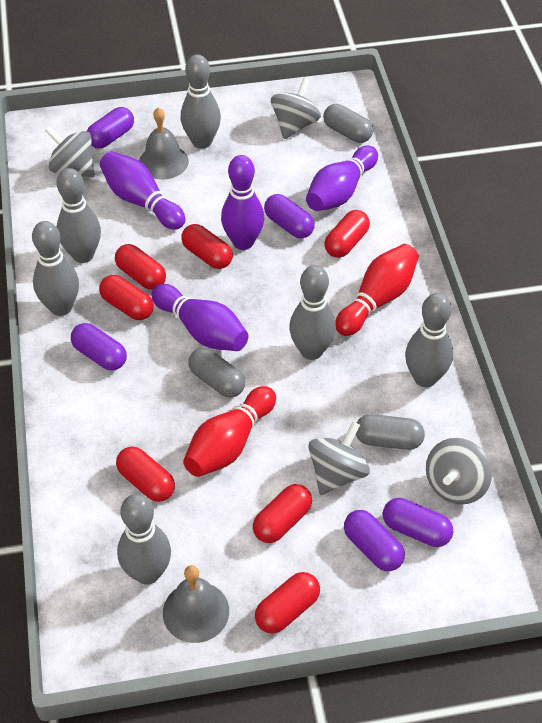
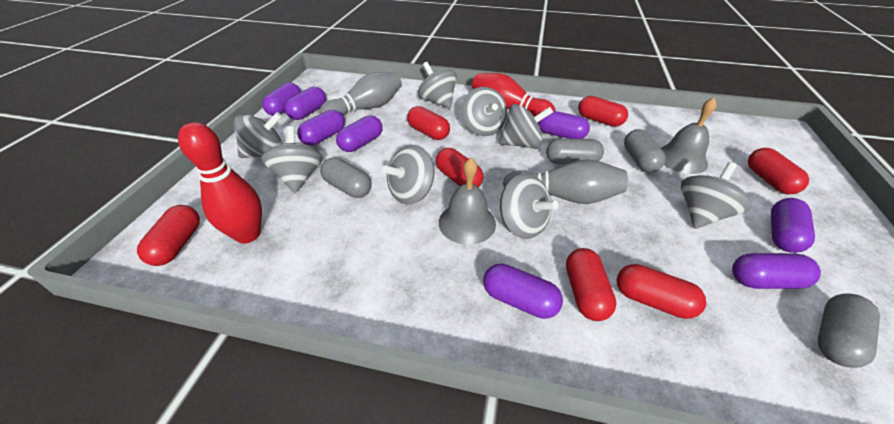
grey bowling pin: [32,221,79,316] [57,168,101,263] [117,494,171,585] [181,54,221,149] [289,265,336,360] [405,293,453,387] = 6 -> [319,72,402,115] [503,159,628,204] = 2
grey capsule: [189,348,245,398] [323,104,373,143] [356,414,425,450] = 3 -> [320,158,372,198] [546,139,604,164] [624,129,666,173] [818,294,880,368] = 4
grey spinning top: [45,126,95,177] [271,78,321,139] [308,422,370,495] [426,438,492,504] = 4 -> [234,112,283,158] [261,126,323,193] [382,145,434,204] [418,62,457,109] [462,87,507,136] [499,104,553,149] [500,174,558,239] [681,162,752,229] = 8
purple bowling pin: [100,151,185,230] [151,284,248,351] [221,155,264,250] [306,146,378,211] = 4 -> none = 0
purple capsule: [71,323,127,370] [87,107,134,148] [264,194,315,238] [344,510,405,571] [383,498,453,547] = 5 -> [262,82,301,116] [284,87,326,120] [297,110,345,145] [336,115,382,152] [483,264,563,319] [537,110,590,139] [732,253,821,289] [771,198,815,253] = 8

